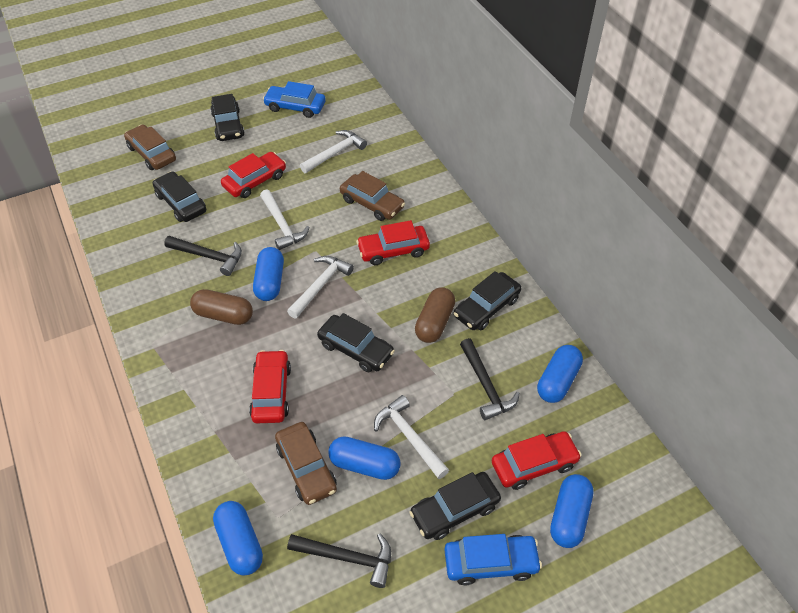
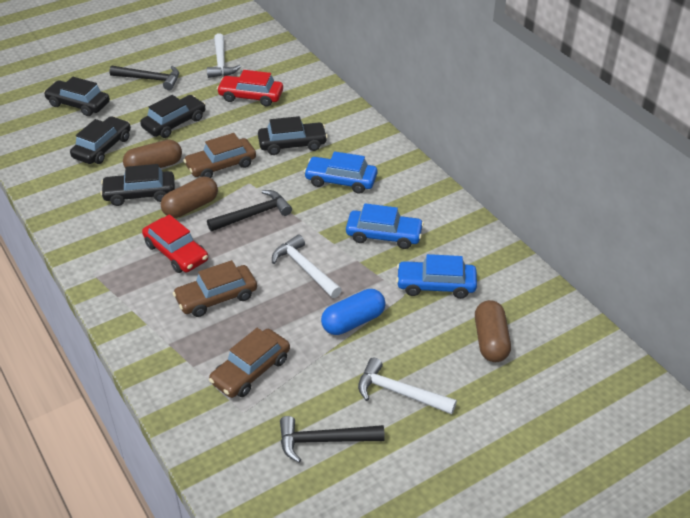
blue capsule: [213,501,263,576] [253,247,284,301] [328,436,401,480] [537,345,583,403] [550,474,594,548] = 5 -> [321,289,386,335] = 1
blue car: [263,81,326,118] [445,534,542,585] = 2 -> [304,151,377,193] [346,203,424,249] [396,254,477,299] = 3
brown capsule: [190,289,253,325] [415,287,455,343] = 2 -> [123,140,182,168] [161,177,218,218] [475,300,511,362] = 3
red car: [221,152,286,198] [249,350,291,423] [356,220,430,265] [492,431,581,490] = 4 -> [142,214,208,273] [217,70,283,106] = 2
white hammer: [260,189,310,250] [287,256,354,319] [300,130,367,173] [374,395,449,479] = 4 -> [207,33,241,78] [272,235,342,298] [358,357,457,414] = 3

